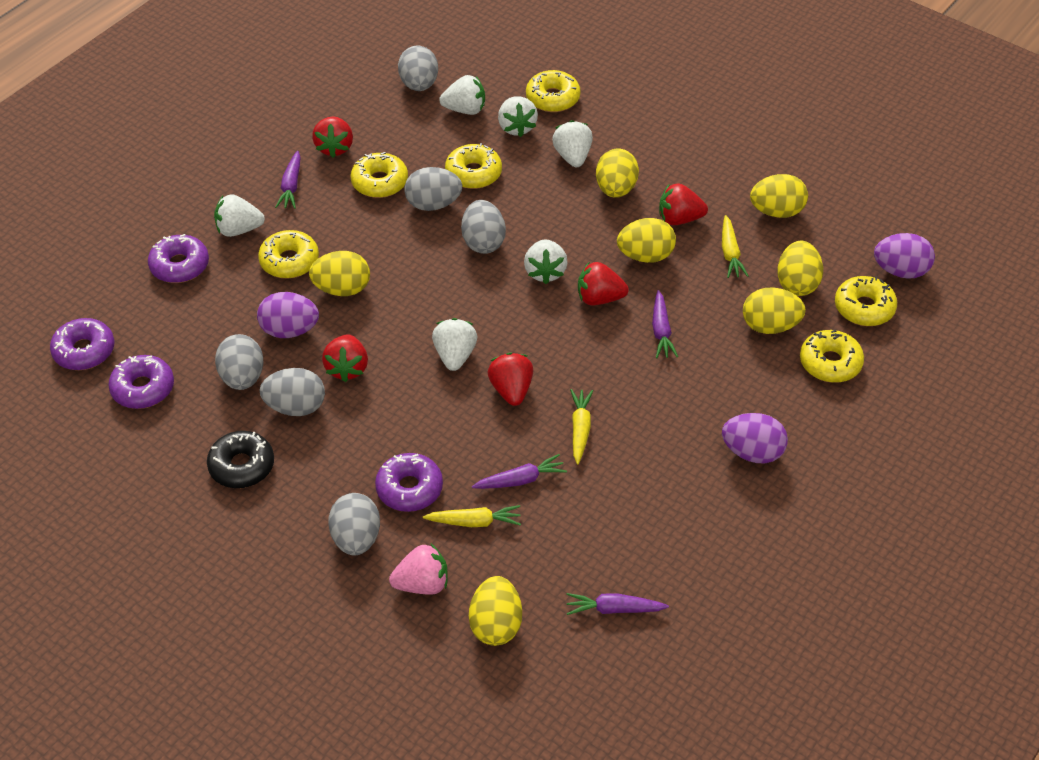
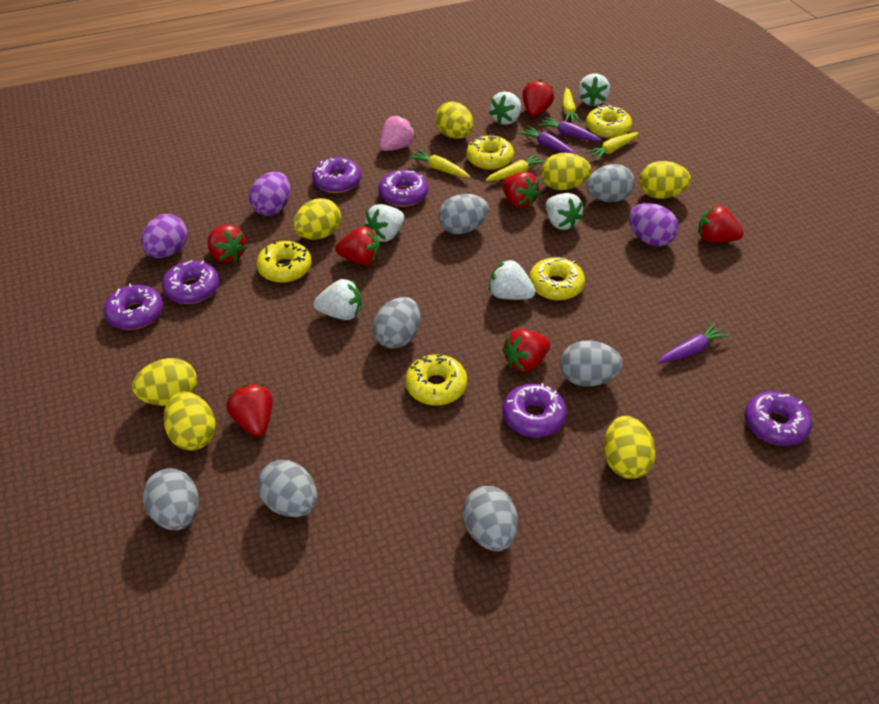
black donut: [207,431,274,488] = 1 -> none = 0
grey egg: [215,334,264,390] [260,368,325,416] [328,493,380,555] [398,45,438,91] [405,167,462,211] [461,200,506,254] = 6 -> [143,468,199,530] [257,460,317,517] [373,297,420,349] [438,194,489,234] [463,486,518,551] [560,341,623,386] [586,164,635,202] = 7
purple carrot: [275,151,301,209] [472,454,567,489] [567,593,669,615] [652,290,678,358] = 4 -> [519,126,578,155] [538,117,602,141] [658,323,729,363] = 3
purple donut: [50,318,114,370] [108,355,174,409] [148,234,209,283] [375,453,443,512] = 4 -> [103,283,163,330] [162,260,219,304] [312,157,361,193] [378,170,428,207] [503,383,567,437] [744,391,812,446] = 6
red strawberry: [312,116,353,158] [322,334,368,382] [487,352,533,406] [578,262,629,305] [659,184,708,225] = 5 -> [208,225,247,263] [226,384,273,437] [335,226,380,265] [502,172,540,208] [502,329,550,372] [522,80,554,116] [698,205,744,243] = 7
yellow carrot: [423,505,521,527] [570,389,593,464] [722,215,748,278] = 3 -> [409,150,470,177] [485,154,545,181] [562,88,581,123] [586,132,639,161] = 4
yellow donut: [258,230,319,279] [350,152,408,198] [445,143,502,189] [526,70,581,112] [800,330,864,383] [835,276,897,326] = 6 -> [256,241,312,283] [405,354,467,406] [466,134,514,170] [529,257,585,301] [586,105,632,139] = 5

